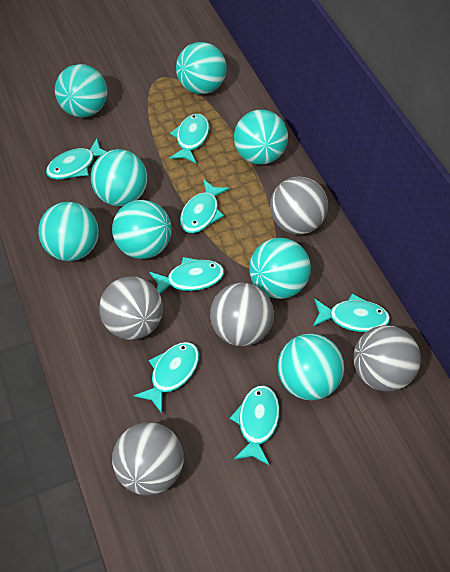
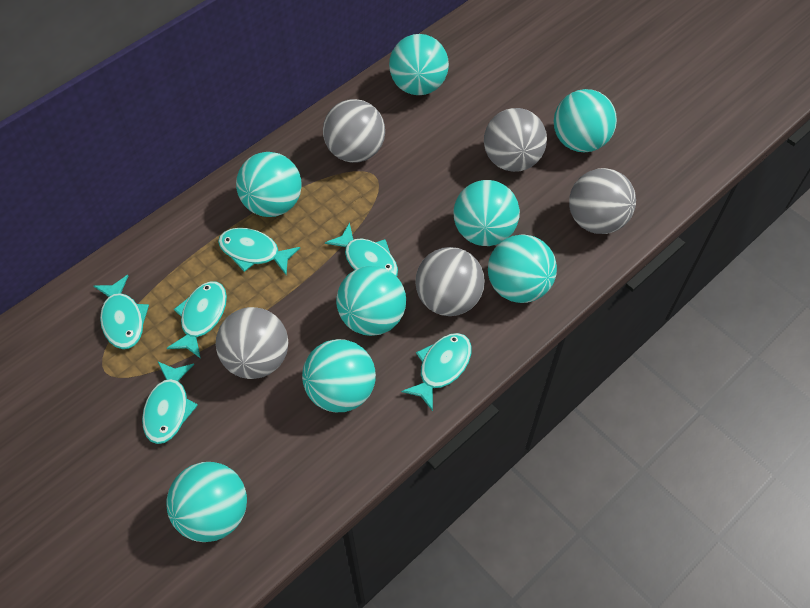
turquoise fish: [46,138,107,180] [134,342,199,413] [149,257,224,294] [169,114,209,164] [180,179,230,233] [230,385,280,466] [313,293,390,332] = 7 -> [94,275,149,349] [142,362,198,444] [167,281,227,359] [218,228,300,275] [325,222,398,276] [401,333,471,411] = 6

